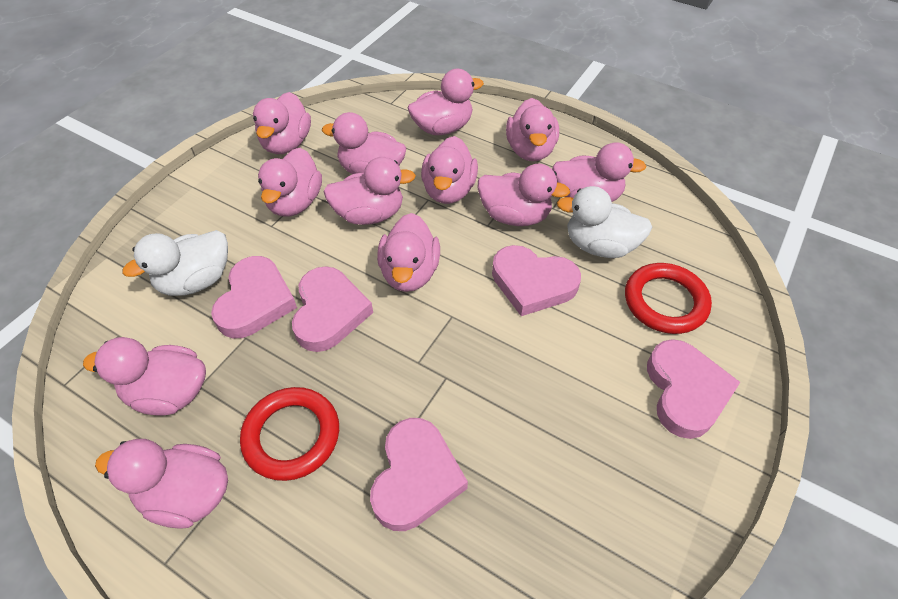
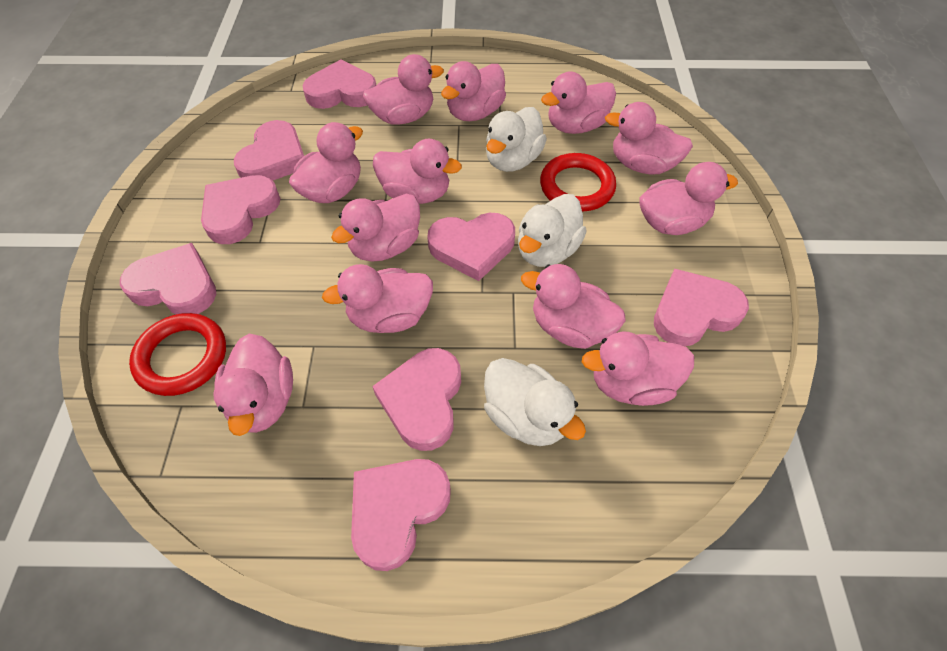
pink heart: [211,256,297,338] [292,266,373,352] [370,418,468,531] [492,245,581,316] [647,339,740,439] = 5 -> [120,243,216,314] [201,175,281,244] [234,120,304,180] [302,59,376,109] [351,459,451,571] [372,348,461,451] [427,213,515,281] [654,269,749,346] = 8
white duck: [123,230,228,296] [557,186,652,258] = 2 -> [484,358,586,446] [486,107,547,172] [518,194,587,267] = 3

